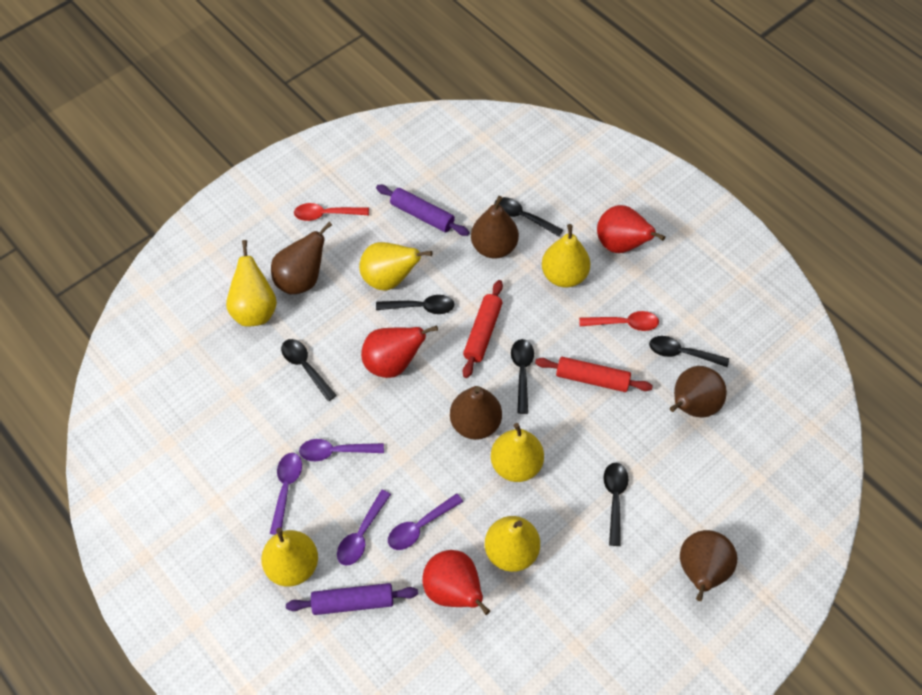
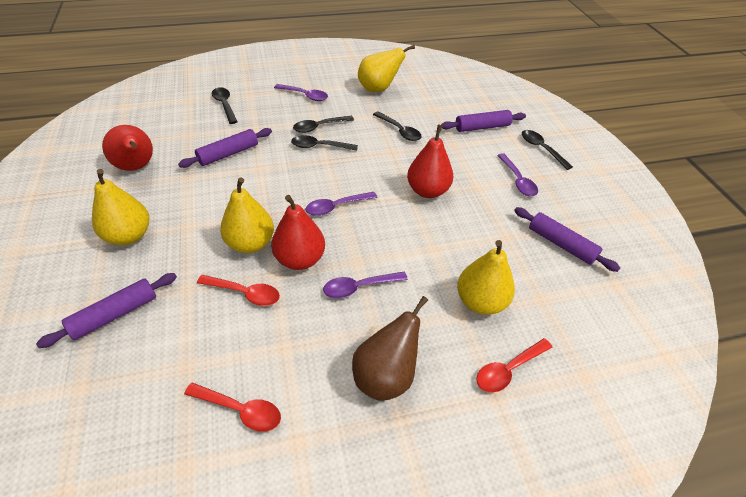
black spoon: [281,339,337,401] [376,295,454,314] [494,197,563,237] [511,339,534,414] [604,463,628,546] [649,336,729,367] = 6 -> [212,87,238,124] [291,135,358,151] [293,116,354,133] [373,112,422,141] [522,130,573,170] = 5
brown pear: [271,222,332,294] [450,386,502,440] [471,196,519,259] [670,366,727,418] [680,530,737,601] = 5 -> [352,296,428,401] = 1
purple rolling pin: [286,583,418,615] [376,185,470,236] = 2 -> [36,273,177,348] [178,128,272,168] [441,110,526,132] [514,207,620,272] = 4
red rolling pin: [463,280,503,378] [535,357,653,392] = 2 -> none = 0
red spoon: [294,203,369,221] [579,311,659,331] = 2 -> [184,383,281,432] [197,275,280,306] [476,338,552,393] = 3
yellow pear: [226,240,277,327] [261,528,318,587] [359,242,432,290] [485,516,540,572] [491,423,544,482] [542,224,590,287] = 6 -> [92,169,149,245] [220,178,274,253] [358,45,415,92] [457,240,515,315] = 4

